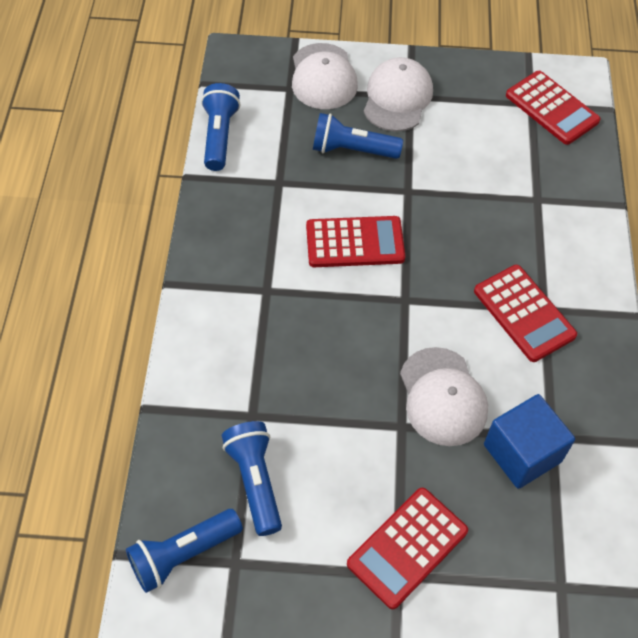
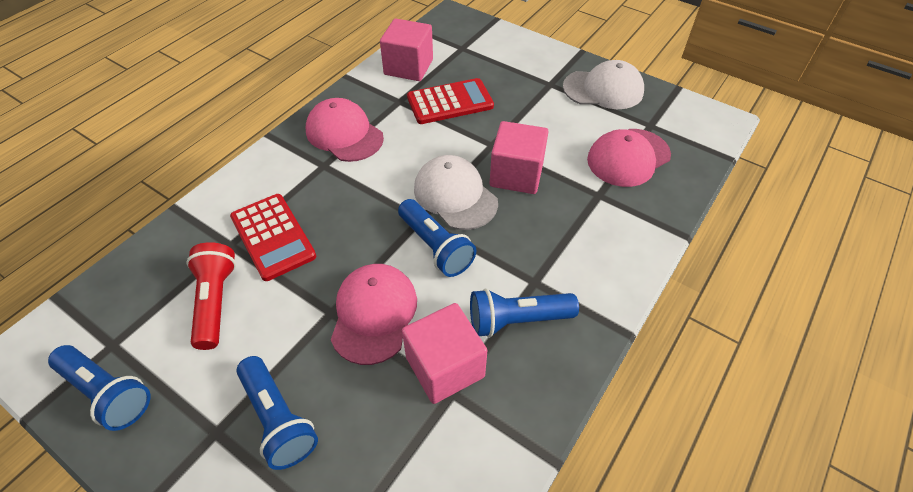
blue cube: [484,394,575,489] = 1 -> none = 0
pink cap: none = 0 -> [306,98,384,162] [331,264,417,365] [587,129,671,187] = 3
pink cube: none = 0 -> [380,18,433,81] [402,303,488,404] [490,121,549,194] = 3
red calculator: [306,216,405,267] [347,488,468,609] [474,265,577,362] [506,71,601,145] = 4 -> [230,194,316,281] [407,78,494,124] = 2
red flashlight: none = 0 -> [186,242,236,350] = 1
white cap: [292,43,358,109] [364,57,433,132] [400,347,488,446] = 3 -> [414,155,498,230] [563,60,644,109] = 2

